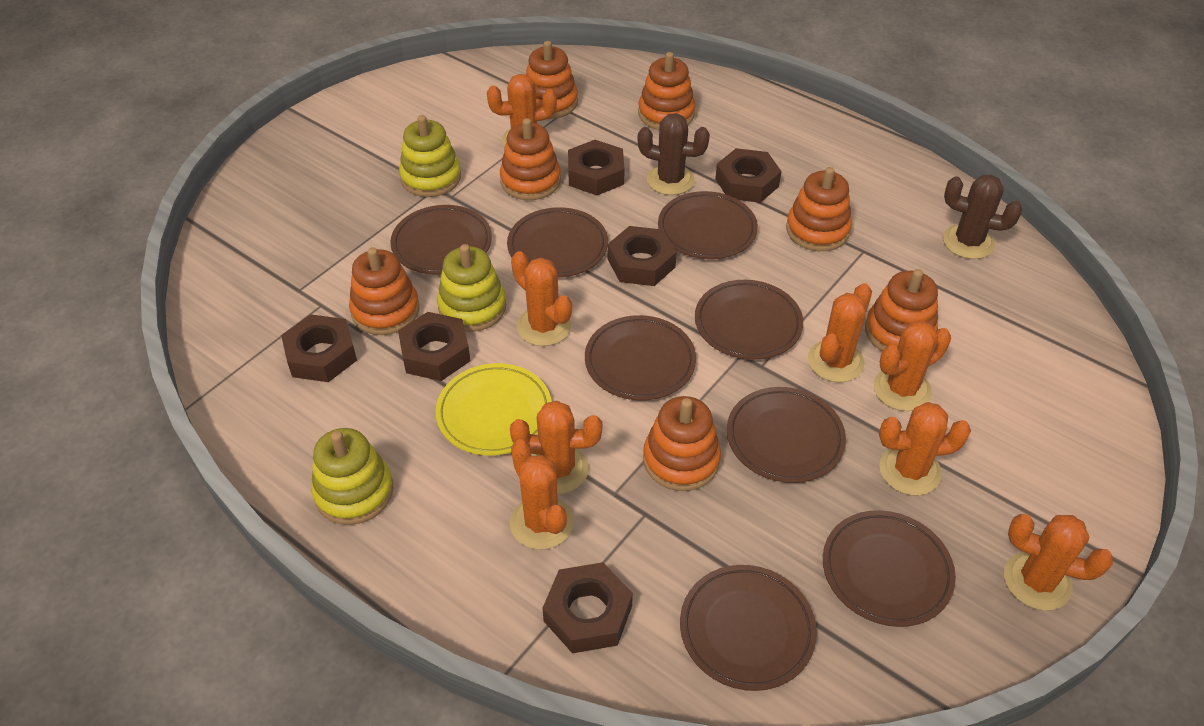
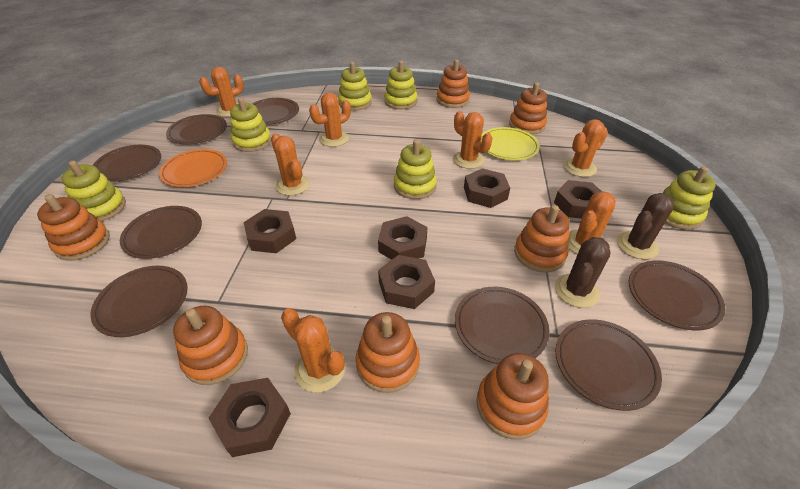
orange cactus: [487,74,557,146] [510,400,603,494] [510,439,573,550] [511,251,572,346] [808,283,872,382] [873,321,951,411] [879,402,971,496] [1004,514,1113,610] = 8 -> [199,67,244,117] [271,133,310,196] [281,308,346,393] [309,93,351,147] [453,111,492,169] [564,119,608,177] [568,191,616,254] = 7
orange plate: none = 0 -> [159,149,227,187] = 1
yellow stacking toy: [311,428,393,525] [399,115,461,197] [437,244,506,332] = 3 -> [61,160,126,221] [230,98,271,152] [338,62,372,111] [384,61,417,109] [394,139,437,199] [663,166,716,230] = 6

